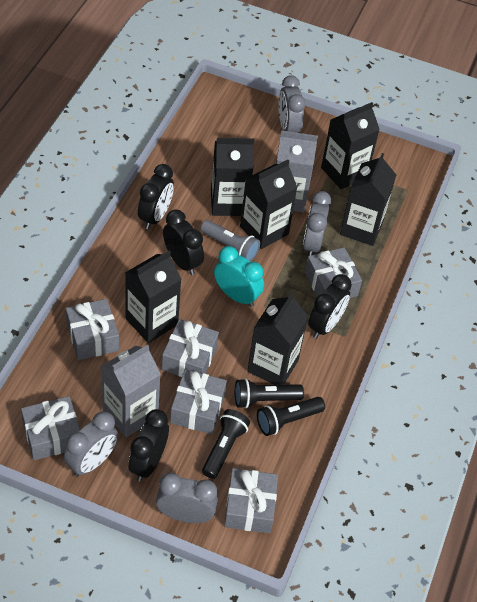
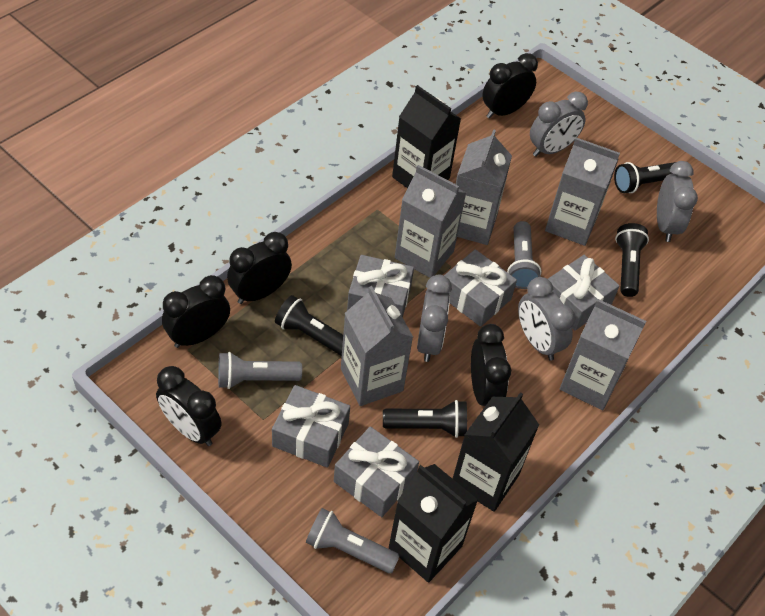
black carton: [125,251,181,343] [211,138,254,216] [240,159,298,249] [247,292,308,385] [321,102,380,189] [340,153,396,246] = 6 -> [389,464,478,583] [392,85,461,188] [453,392,539,512] = 3
black clock: [129,409,169,481] [138,164,174,229] [163,209,204,275] [308,274,352,339] = 4 -> [156,366,222,446] [162,275,230,348] [227,232,292,304] [471,324,511,406] [482,53,538,119] = 5
black flashlight: [202,409,250,479] [235,378,304,408] [257,397,325,436] = 3 -> [275,295,343,356] [383,400,467,438] [614,162,676,193] [615,223,649,297] = 4
grey carton: [101,345,161,438] [276,130,318,213] = 2 -> [341,286,413,406] [395,165,466,278] [456,129,512,245] [545,138,620,246] [560,299,646,410] = 5
grey flashlight: [200,220,260,262] = 1 -> [218,352,302,389] [306,508,400,573] [507,221,541,289] = 3
grey gift: [21,396,80,460] [66,299,119,360] [162,319,219,377] [170,369,227,434] [224,468,278,533] [305,247,362,298] = 6 -> [272,385,350,468] [334,426,419,517] [347,255,414,318] [444,249,517,327] [548,255,620,330] = 5
turquoise clock: [214,246,264,307] = 1 -> none = 0

